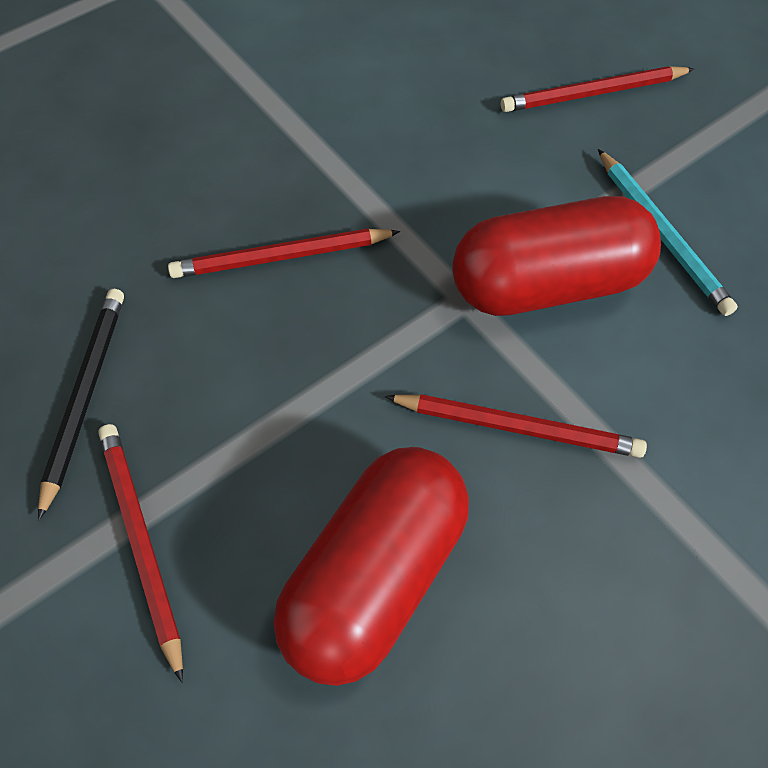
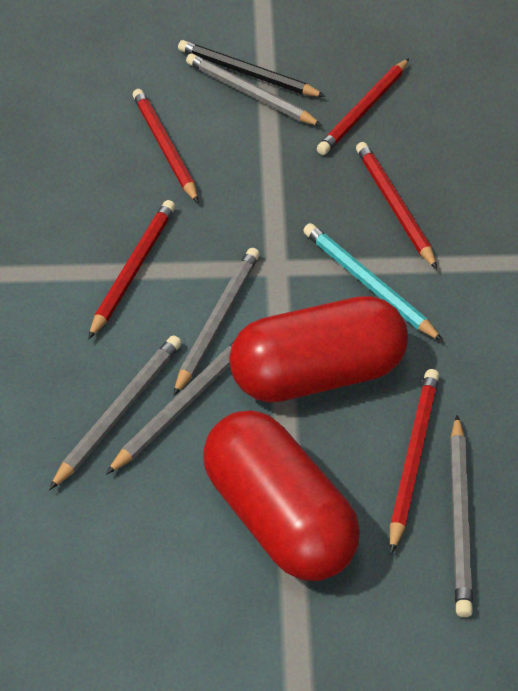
grey pencil: none = 0 -> [49,335,182,490] [106,342,233,475] [173,248,260,396] [186,53,322,126] [450,415,473,617] = 5
red pencil: [98,424,183,683] [168,229,400,278] [385,394,647,458] [501,66,694,112] = 4 -> [88,200,175,339] [132,89,198,203] [317,58,409,155] [356,142,437,269] [390,369,439,554] = 5

